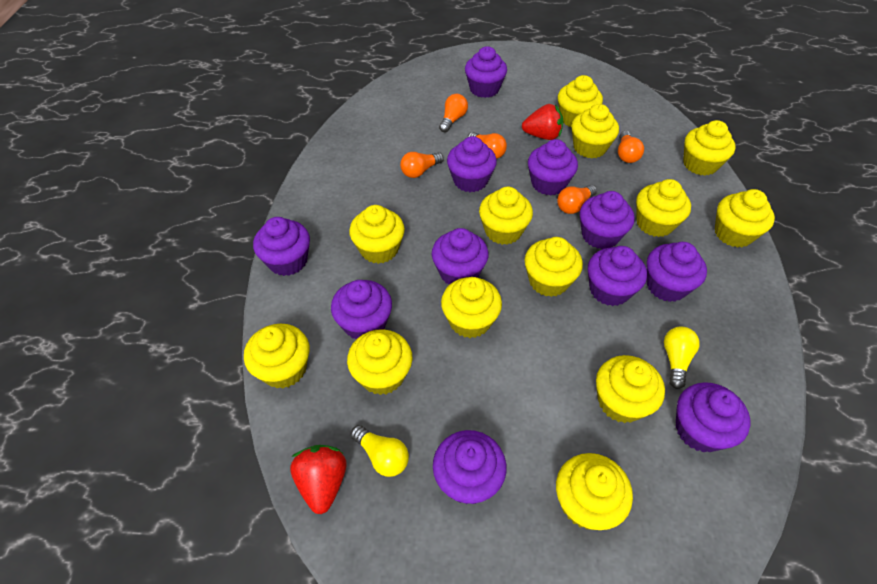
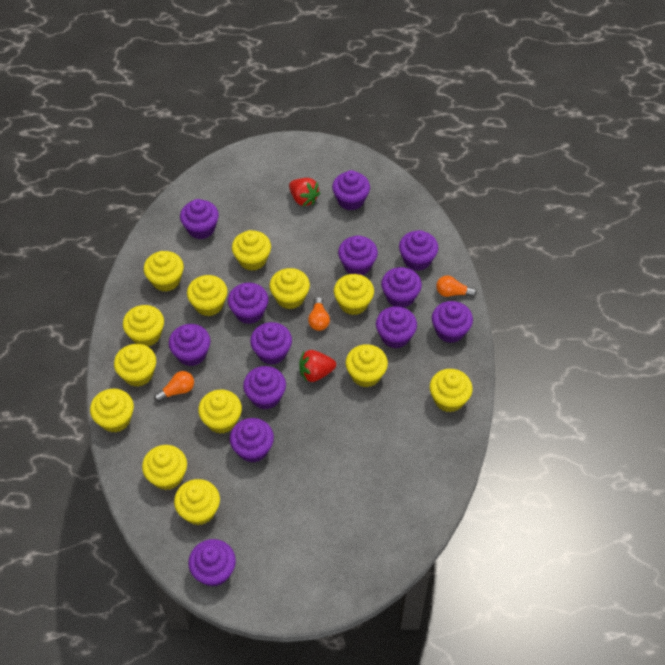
orange light bulb: [400,152,444,178] [439,94,468,133] [468,132,507,159] [557,185,597,214] [618,131,644,163] = 5 -> [154,371,194,402] [308,297,330,331] [436,275,477,297] = 3
purple cupcake: [253,217,310,276] [331,280,392,339] [432,228,489,285] [433,430,506,504] [447,136,497,192] [465,46,507,98] [528,139,578,196] [580,191,635,249] [588,246,647,306] [647,242,707,302] [676,382,750,452] = 11 -> [169,324,211,366] [180,199,219,239] [188,539,236,587] [228,283,269,324] [230,418,274,463] [243,366,286,410] [250,322,292,365] [332,170,370,210] [338,236,378,275] [376,306,417,348] [381,267,422,308] [399,230,438,271] [432,301,473,343] = 13
yellow light bulb: [351,425,409,477] [664,326,700,389] = 2 -> none = 0

